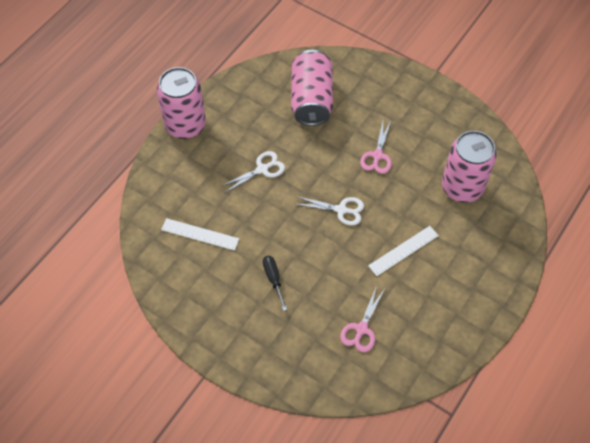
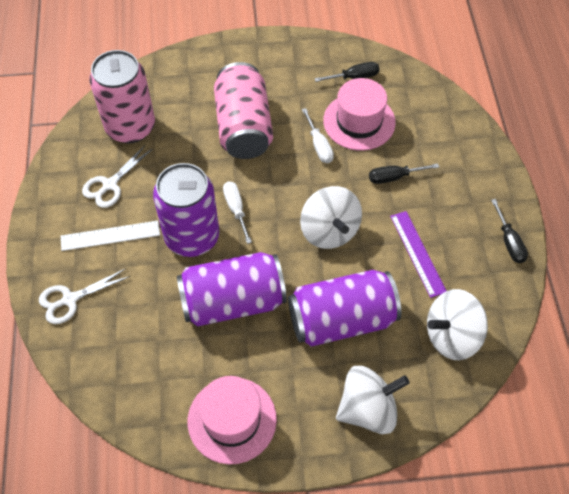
black screwdriver: [263,256,287,311] = 1 -> [314,62,380,82] [369,163,439,184] [491,199,528,263] = 3
pink can: [157,67,206,139] [291,50,333,126] [442,131,497,203] = 3 -> [89,50,155,143] [214,62,273,159] = 2
pink hat: none = 0 -> [188,376,277,464] [323,78,396,151] = 2
pink scissors: [340,286,384,352] [360,121,392,174] = 2 -> none = 0
purple can: none = 0 -> [153,163,219,257] [177,252,287,327] [288,270,401,347] = 3
purple ruler: none = 0 -> [390,211,446,298] = 1
white ruler: [161,218,239,251] [368,226,439,276] = 2 -> [61,221,160,251] = 1
white screwdriver: none = 0 -> [223,182,252,244] [302,108,334,163] = 2
white spinning top: none = 0 -> [300,186,362,249] [336,366,409,434] [427,289,488,360] = 3

